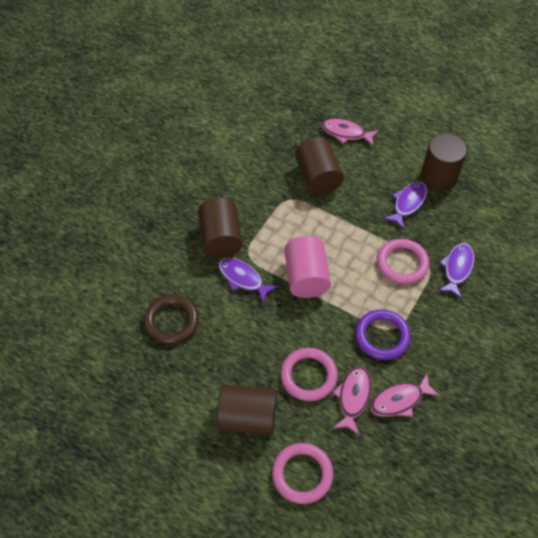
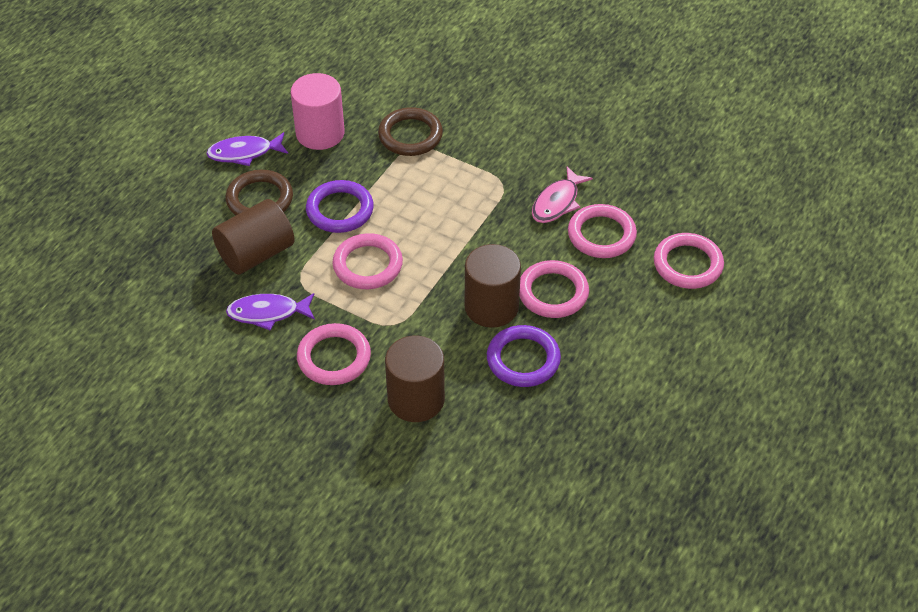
brown cylinder: [198,197,243,258] [217,384,276,435] [295,137,344,195] [421,133,467,191] = 4 -> [212,199,294,274] [385,336,445,422] [465,244,521,328] = 3
brown ring: [144,295,199,345] = 1 -> [225,170,293,216] [378,107,443,156] = 2
pink fish: [321,119,379,146] [333,366,371,435] [370,374,440,417] = 3 -> [532,166,593,223] = 1
pink ring: [272,443,333,504] [280,348,338,401] [377,239,429,284] = 3 -> [297,323,371,385] [333,233,403,289] [520,260,589,318] [568,204,637,258] [654,233,724,289] = 5
purple fish: [218,257,278,303] [383,182,427,229] [438,243,474,299] = 3 -> [206,132,288,166] [226,293,315,330] = 2
purple ring: [355,309,411,360] = 1 -> [306,180,374,233] [487,325,561,387] = 2

